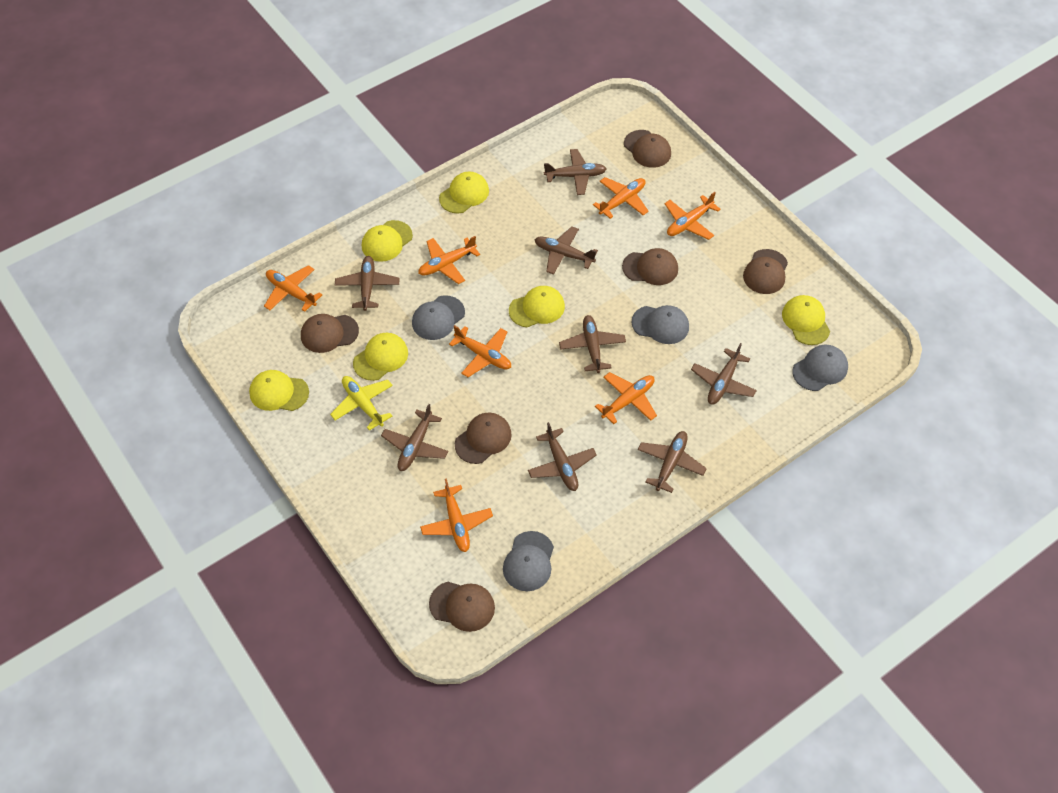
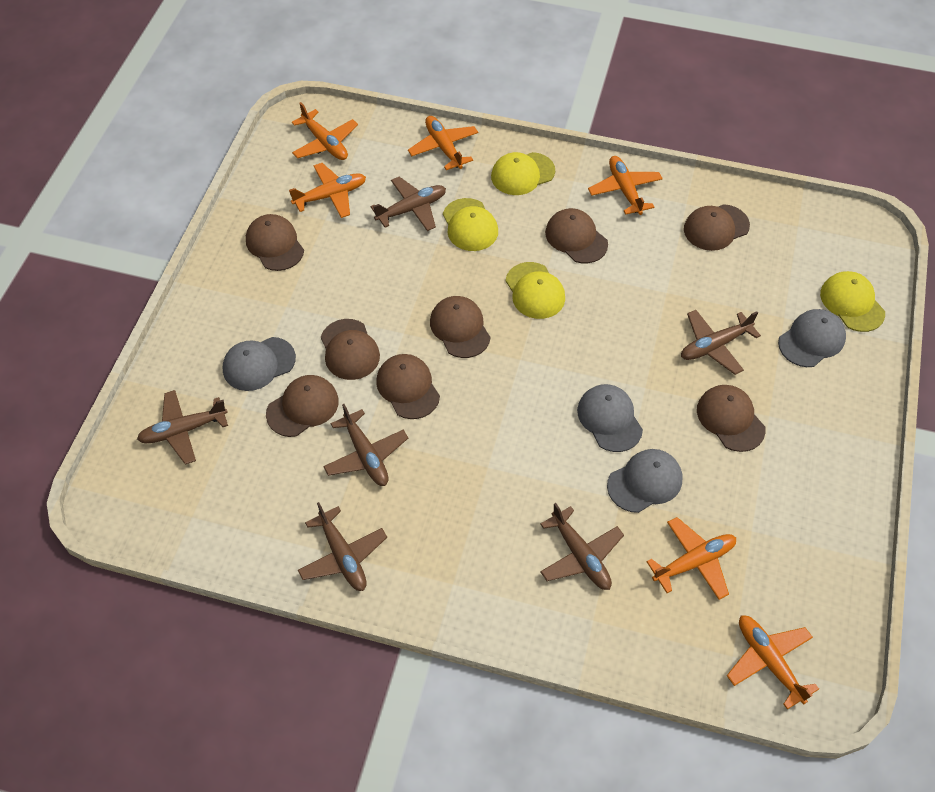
brown cap: [301,314,359,353] [429,582,495,632] [455,412,512,464] [622,248,678,285] [624,130,671,168] [743,249,788,294] = 6 -> [246,214,304,271] [266,375,339,437] [321,319,380,380] [376,354,440,419] [430,296,491,358] [545,208,608,263] [684,204,750,251] [697,385,766,452] = 8
brown plane: [335,256,400,311] [381,404,449,471] [528,422,597,491] [534,226,598,275] [544,149,607,195] [559,315,626,373] [638,431,707,493] [691,343,757,405] = 8 -> [137,390,228,464] [298,502,387,591] [323,404,408,486] [371,177,446,231] [540,503,624,590] [681,310,761,375] = 6
orange plane: [264,265,322,312] [418,236,480,284] [420,478,493,552] [449,325,511,377] [593,177,649,219] [595,372,657,424] [665,192,721,240] = 7 -> [289,163,366,218] [292,102,358,160] [408,116,478,170] [588,156,663,215] [647,517,736,600] [727,616,819,709] = 6
yellow cap: [249,370,309,411] [353,333,408,381] [362,220,413,262] [439,171,489,213] [509,286,565,327] [782,295,830,345] = 6 -> [443,198,498,251] [491,152,555,195] [505,262,565,319] [820,271,885,332] = 4
yellow plane: [330,376,393,431] = 1 -> none = 0

